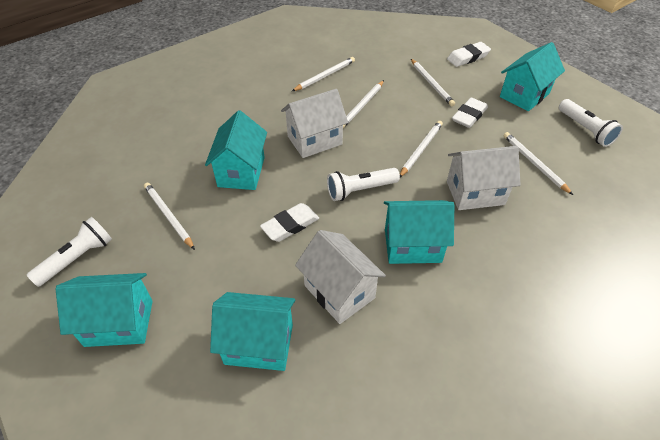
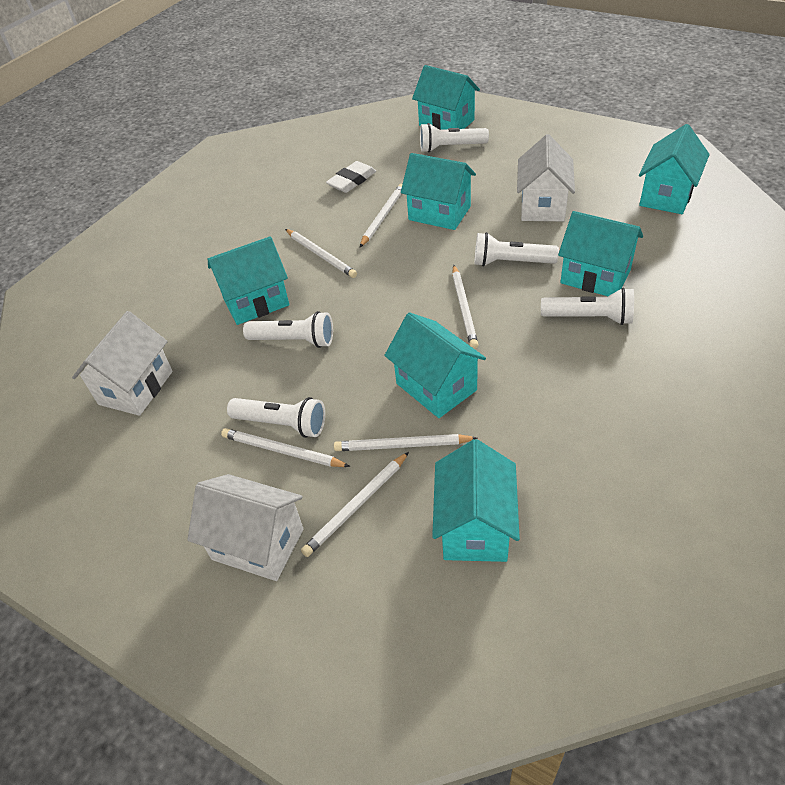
turquoise house: [55,273,153,347] [205,110,267,190] [210,292,295,371] [384,200,454,264] [500,42,565,111] = 5 -> [208,236,289,325] [384,312,486,418] [401,153,476,230] [412,65,480,130] [432,439,520,562] [558,211,643,296] [639,124,710,214] = 7
white eraser: [260,203,319,242] [447,42,491,67] [452,98,488,128] = 3 -> [326,161,376,193] = 1
white flashlight: [26,217,112,287] [327,168,400,201] [559,99,623,147] = 3 -> [227,397,325,438] [243,311,333,348] [420,123,489,152] [474,232,559,267] [541,288,634,325] = 5

